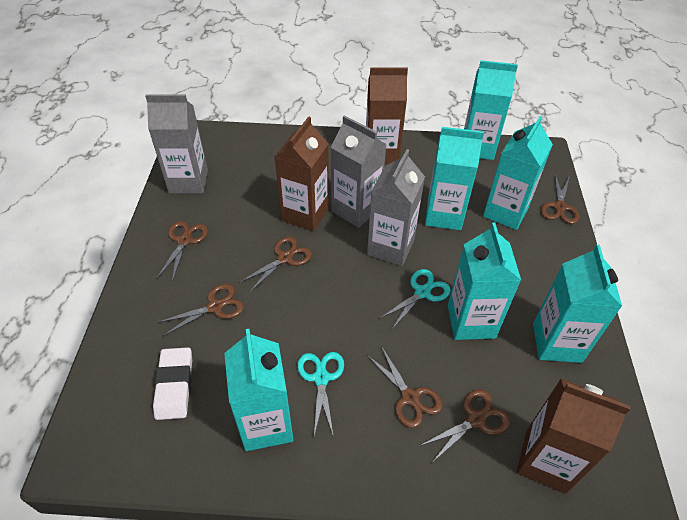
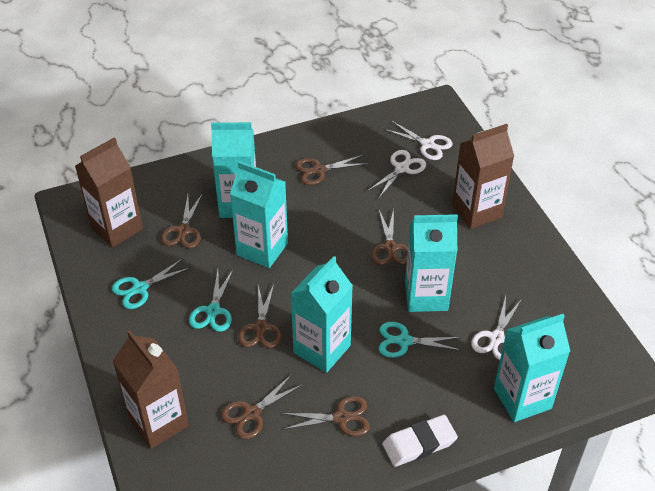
grey carton: [145,95,208,194] [330,115,387,228] [367,149,425,266] = 3 -> none = 0
turquoise carton: [224,329,294,451] [425,127,484,230] [448,222,521,340] [464,60,518,160] [483,116,553,230] [533,244,622,363] = 6 -> [211,122,256,218] [230,161,288,268] [290,256,353,373] [405,214,458,312] [494,314,570,422] = 5
turquoise scissors: [297,352,344,437] [379,269,451,329] = 2 -> [112,258,191,309] [189,270,233,332] [379,322,462,358] = 3
white scissors: none = 0 -> [367,150,426,198] [384,121,453,160] [471,296,522,360] = 3

